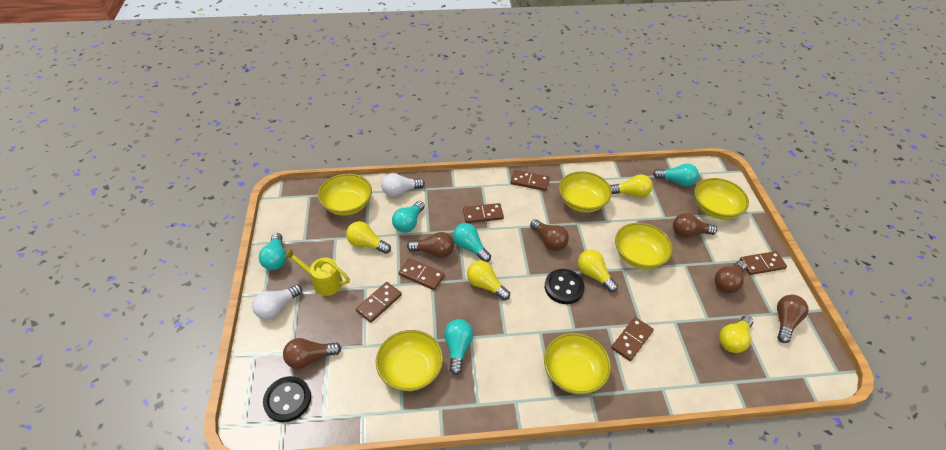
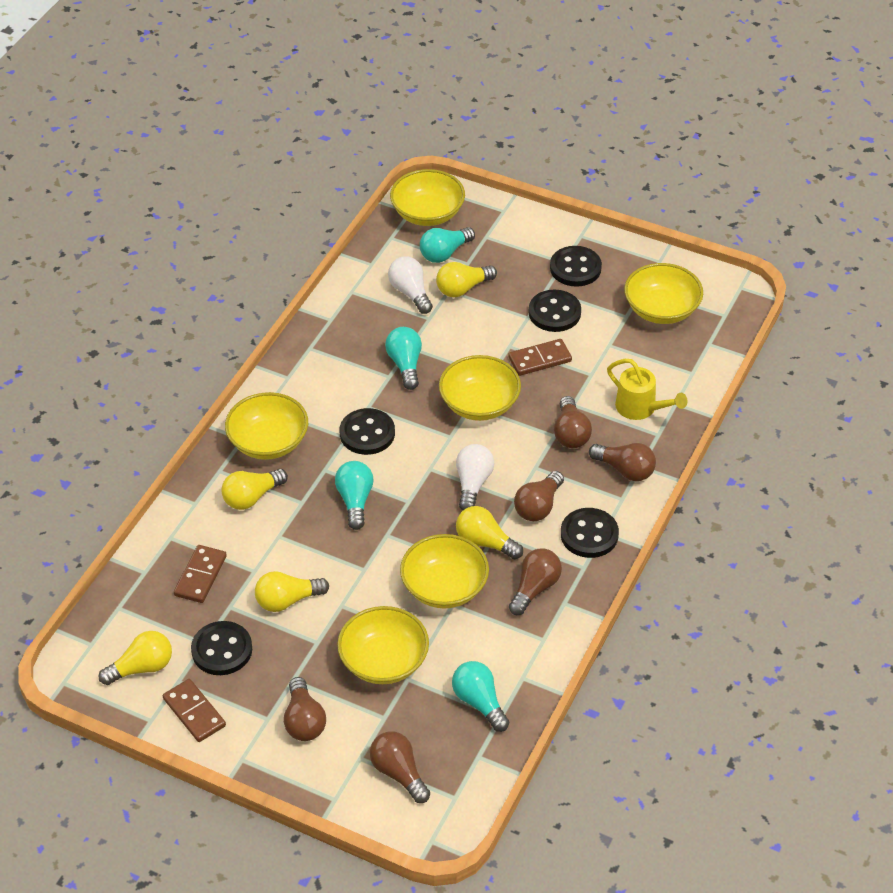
black button: [263,376,311,423] [545,269,585,304] = 2 -> [191,621,252,675] [340,408,395,455] [529,290,581,332] [550,246,602,287] [561,508,619,558] = 5
brown domino: [356,282,402,323] [398,258,445,290] [463,203,504,223] [510,170,549,191] [611,317,654,361] [740,251,787,275] = 6 -> [163,679,226,742] [174,545,227,603] [508,339,572,376] = 3
turquoise light bulb: [259,233,287,270] [392,201,425,233] [444,319,473,375] [453,223,491,262] [653,163,699,186] = 5 -> [335,461,374,530] [385,327,422,390] [420,227,475,263] [452,661,509,732] = 4

